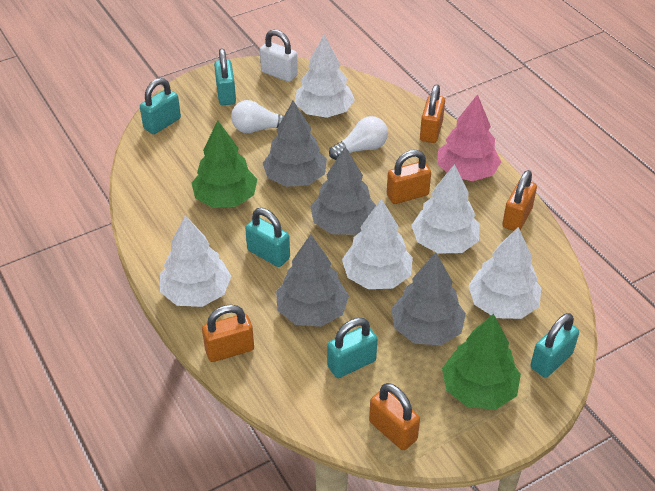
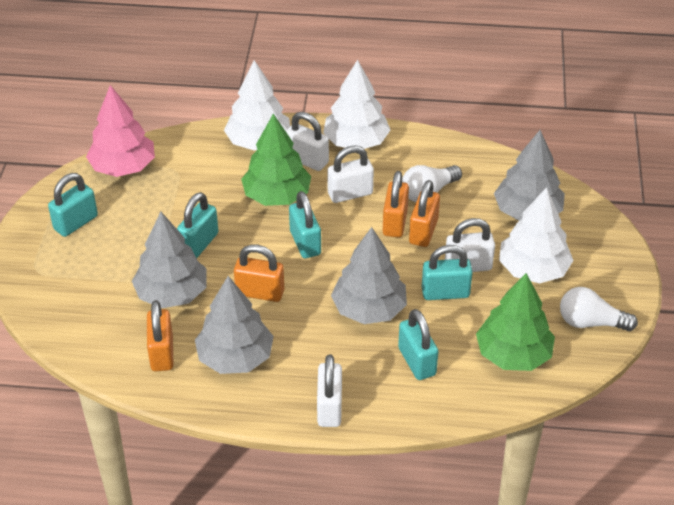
orange padlock: [202,304,254,362] [369,383,420,450] [387,150,431,204] [420,84,445,143] [502,170,537,231] = 5 -> [147,300,174,371] [234,244,284,302] [383,171,409,238] [409,180,440,247] = 4
white padlock: [260,29,298,82] = 1 -> [286,112,329,171] [317,354,342,427] [327,146,374,203] [445,218,495,272] = 4
white tree: [160,215,232,307] [295,35,355,118] [342,198,413,289] [411,164,480,254] [468,227,541,319] = 5 -> [224,60,290,151] [323,60,390,149] [499,187,574,283] = 3

